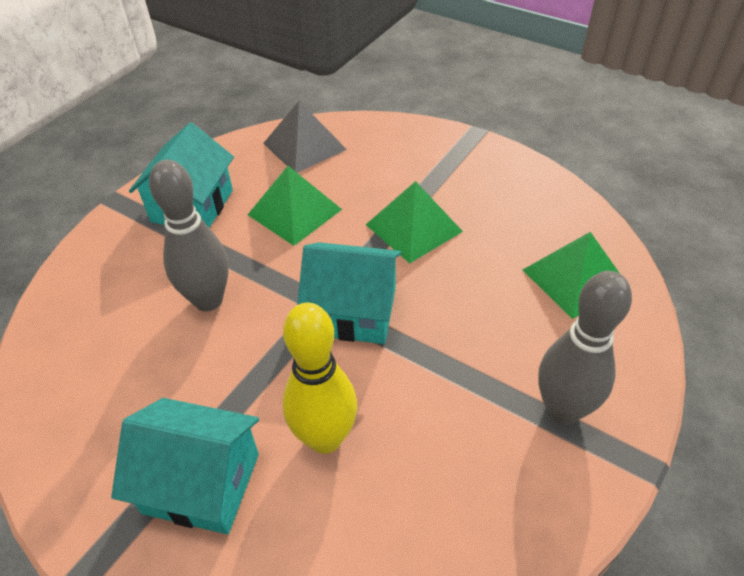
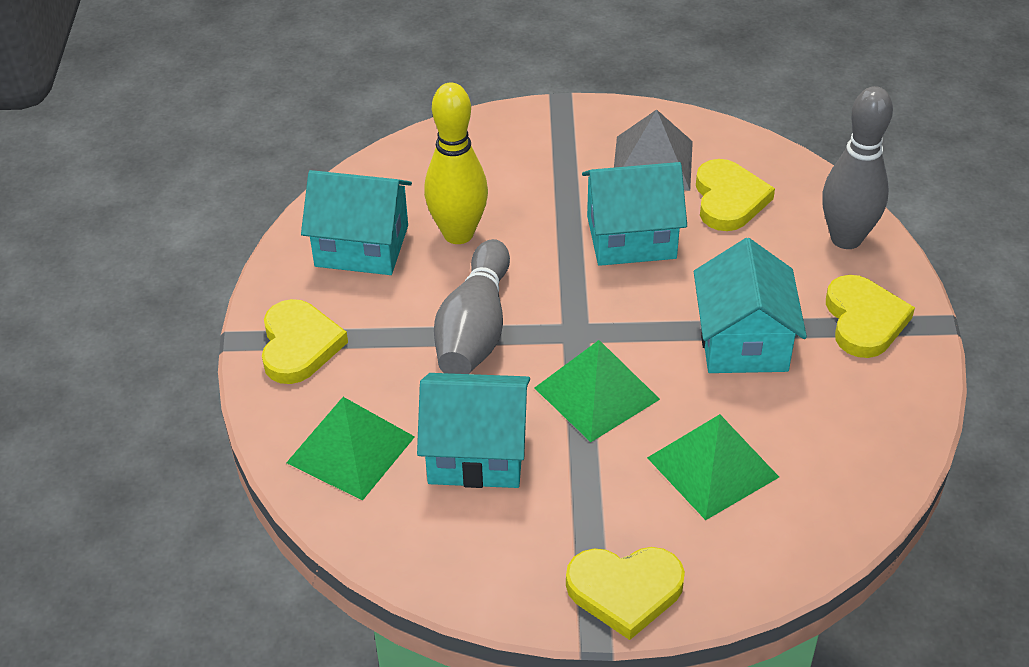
turquoise house: [111,398,259,534] [129,122,234,228] [297,242,402,344] = 3 -> [301,170,412,275] [417,373,530,488] [582,162,687,266] [694,238,807,373] = 4
yellow heart: none = 0 -> [262,299,348,384] [566,547,685,640] [696,159,775,231] [826,275,915,358] = 4

